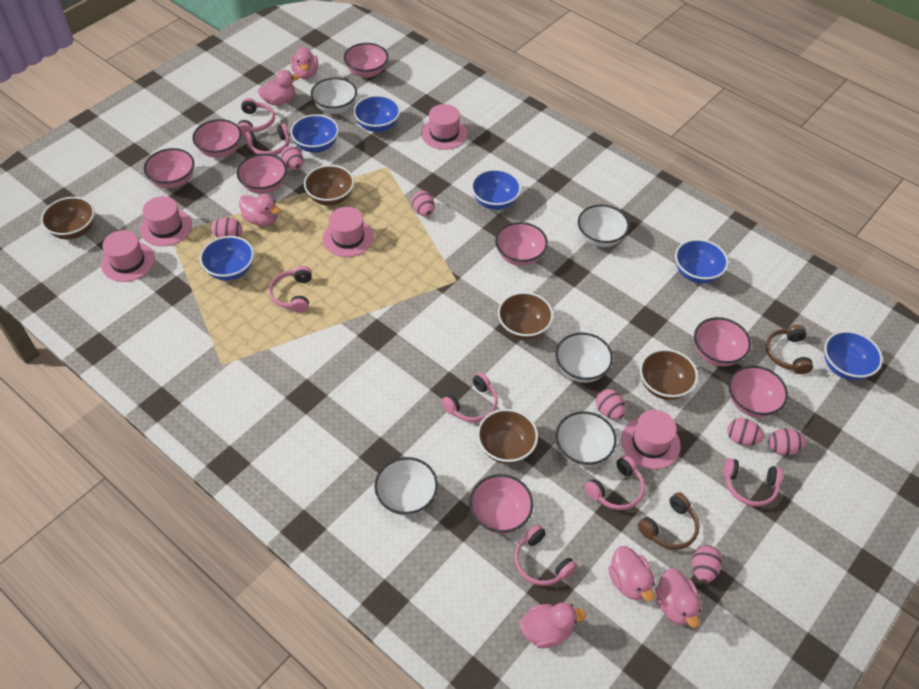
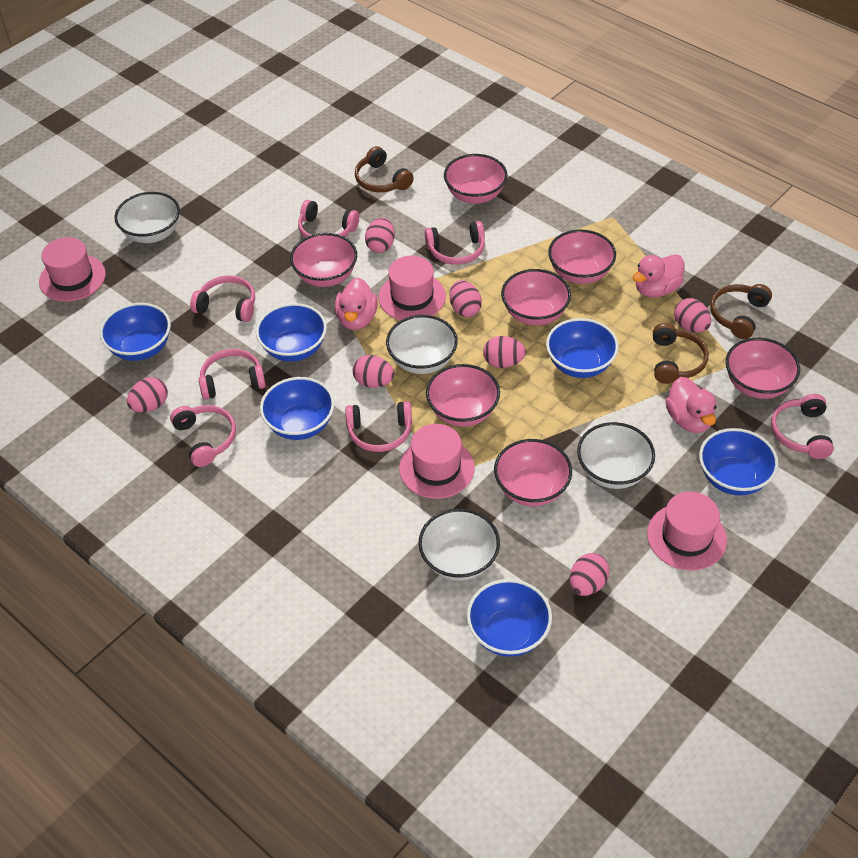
brown bowl: [41,197,95,239] [304,165,354,206] [477,409,538,464] [498,292,553,340] [640,349,698,400] = 5 -> none = 0
brown headphones: [638,492,700,550] [766,325,813,374] = 2 -> [355,146,414,192] [653,323,709,384] [710,284,772,339] = 3
pink bowl: [144,148,194,188] [193,119,241,158] [237,154,287,194] [344,43,388,78] [469,474,534,534] [495,222,548,266] [694,317,751,366] [729,366,788,418] = 8 -> [290,233,357,287] [426,364,500,427] [444,154,507,204] [494,439,572,506] [501,269,571,326] [548,230,616,284] [726,338,800,399] = 7
pink duck: [239,194,280,226] [258,70,300,105] [291,46,318,79] [520,603,586,648] [608,546,655,601] [655,568,701,628] = 6 -> [335,278,378,330] [633,254,684,298] [665,377,717,433] = 3
pink hat: [101,230,155,282] [140,196,192,246] [323,207,374,257] [421,104,467,150] [621,410,681,469] = 5 -> [39,237,106,302] [379,256,446,320] [399,424,475,499] [647,492,727,571] = 4
white bowl: [311,77,357,114] [374,457,438,516] [556,332,613,383] [556,411,617,467] [578,204,629,247] = 5 -> [115,192,180,243] [386,315,458,374] [418,508,500,581] [577,422,655,489] = 4

